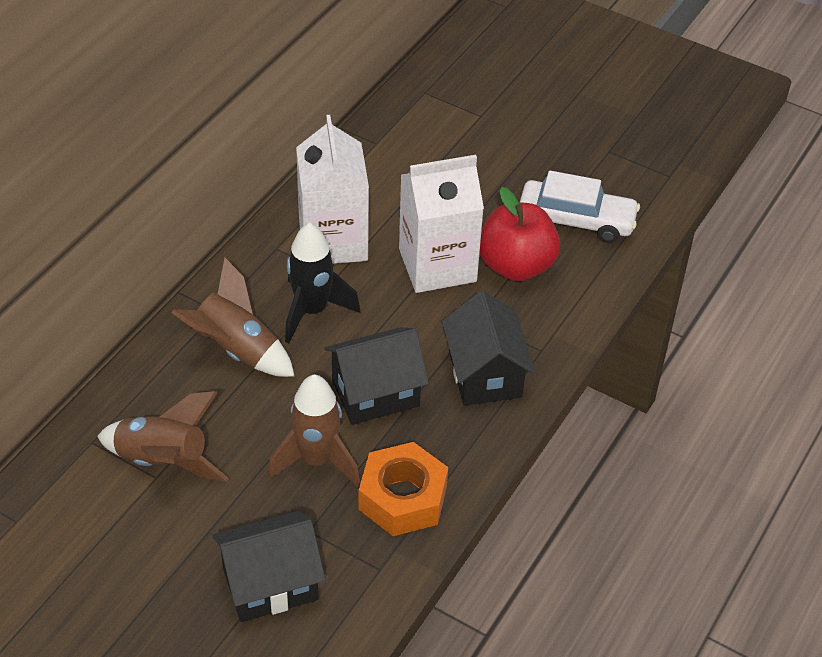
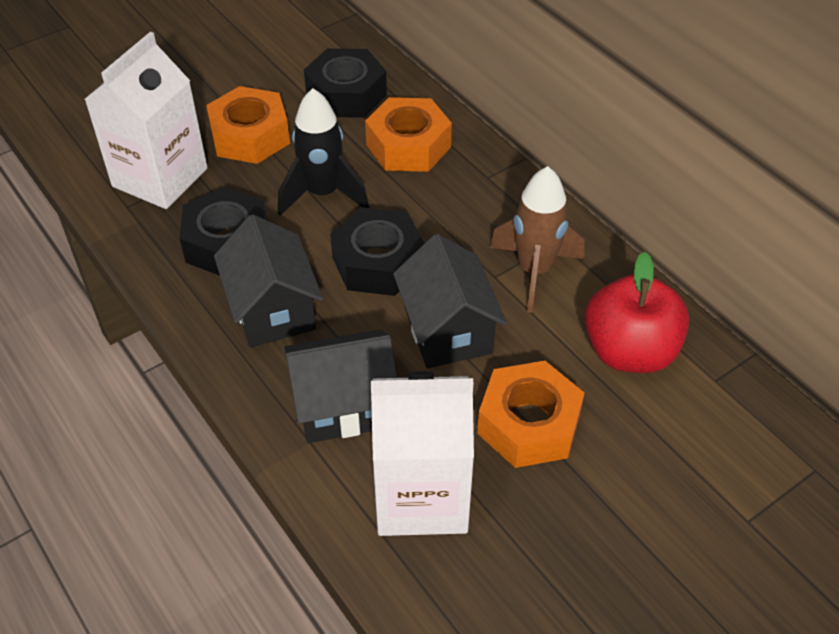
black nut: none = 0 -> [180,187,267,276] [304,48,387,118] [330,207,425,296] = 3
brown rocket: [97,391,229,482] [171,258,295,377] [267,375,360,488] = 3 -> [490,166,584,313] = 1
orange nut: [359,442,448,536] = 1 -> [206,86,290,164] [365,97,452,172] [477,361,584,468] = 3
white car: [520,171,640,243] = 1 -> none = 0

